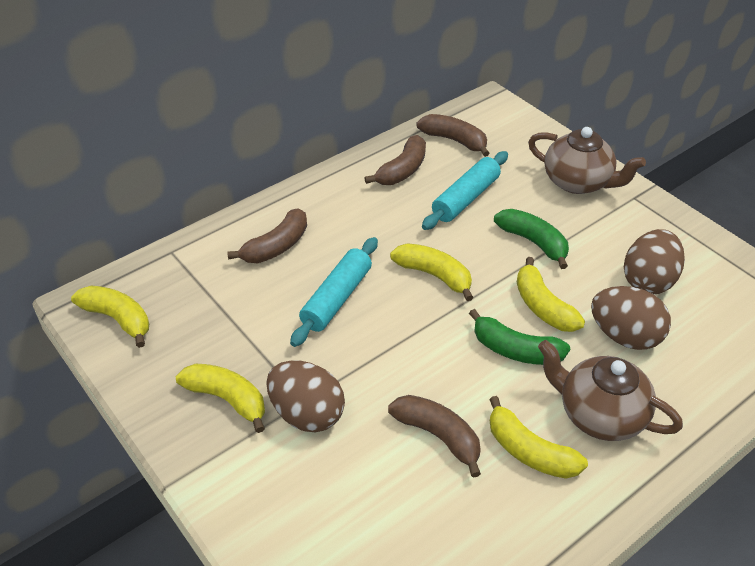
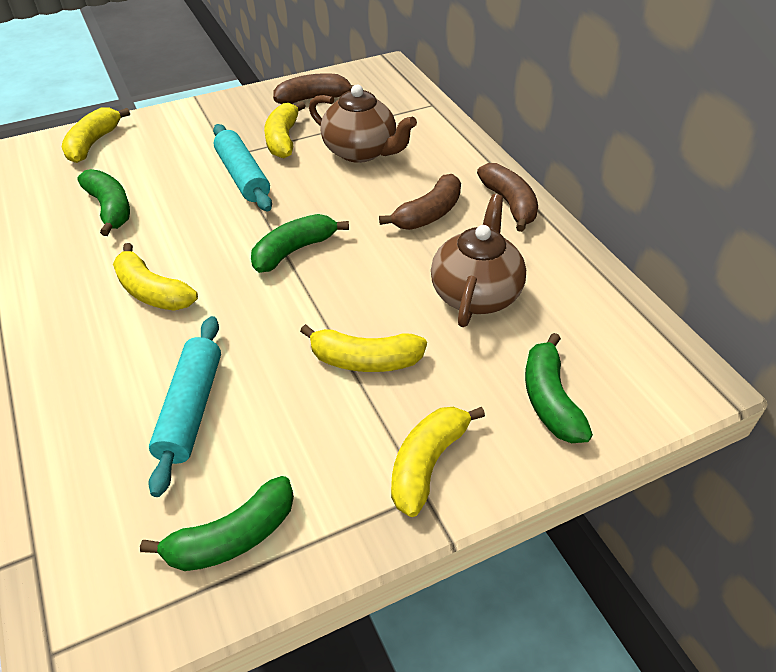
brown banana: [227,208,307,263] [365,135,426,185] [388,395,481,477] [416,114,490,157] = 4 -> [273,73,354,104] [379,174,461,230] [477,163,538,232] = 3
brown egg: [266,360,345,432] [591,286,671,350] [624,229,685,294] = 3 -> none = 0
green banana: [469,309,570,365] [494,209,569,269] = 2 -> [77,169,130,236] [140,476,294,571] [251,214,349,273] [525,333,593,443] = 4

